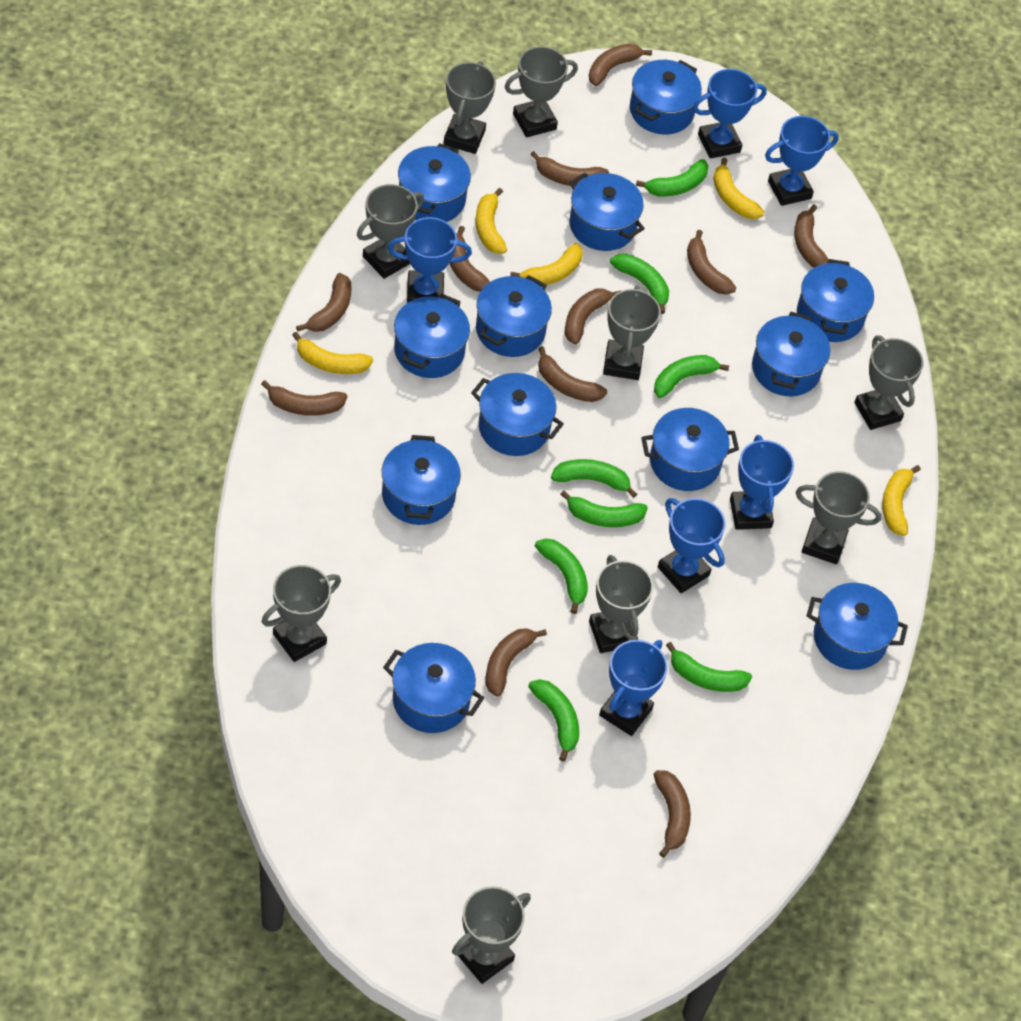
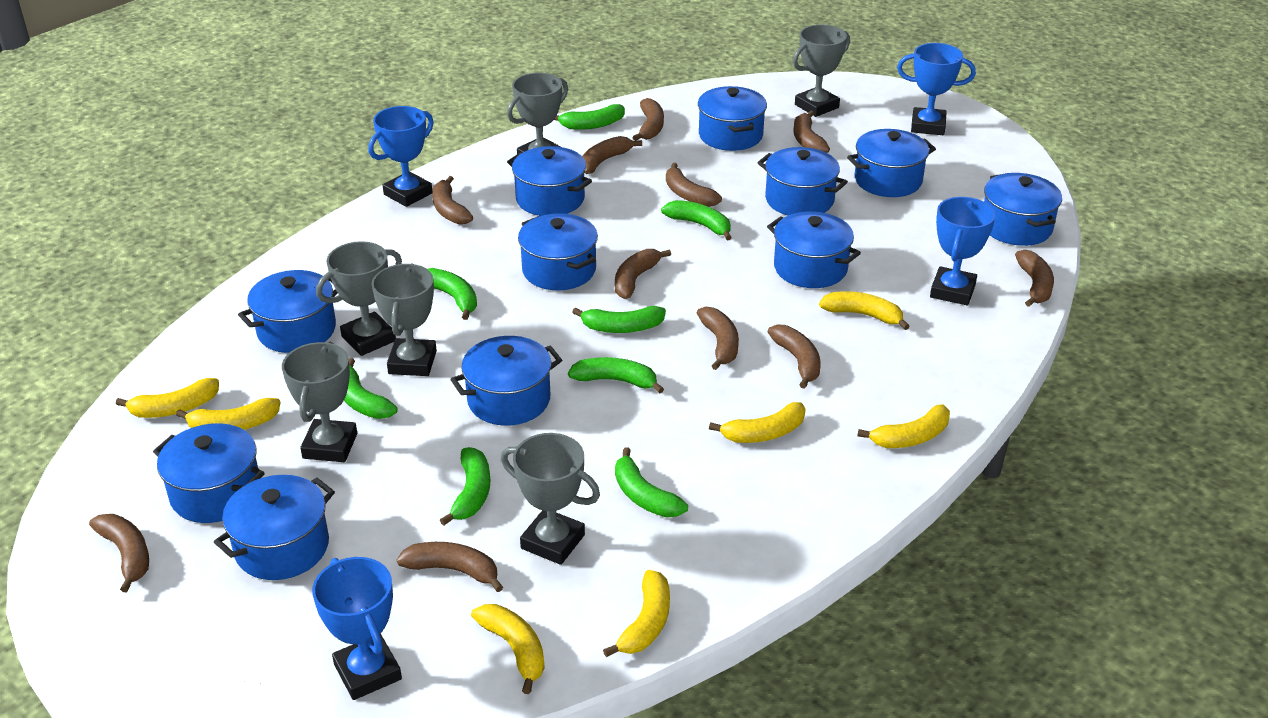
blue pot: [382,435,461,525] [383,643,484,733] [394,294,470,378] [398,143,471,222] [471,373,564,456] [476,275,552,357] [569,172,645,251] [630,60,702,134] [641,408,739,491] [752,312,830,396] [797,259,874,342] [807,583,908,670] = 12 -> [153,423,265,523] [214,475,335,580] [238,270,338,353] [450,336,562,425] [507,146,592,216] [518,213,598,290] [698,86,767,151] [757,147,848,215] [767,211,861,288] [847,129,936,197] [984,173,1062,246] = 11
blue trophy: [387,217,472,303] [599,640,668,736] [658,498,726,593] [693,69,767,159] [730,435,794,530] [765,116,839,206] = 6 -> [312,557,402,700] [368,106,434,207] [897,43,976,135] [930,197,996,305] = 4
grey trophy: [262,565,341,662] [357,184,424,279] [443,61,496,154] [452,886,531,984] [505,46,578,137] [589,555,653,653] [603,286,661,380] [796,471,881,564] [855,335,924,430] = 9 -> [282,341,357,462] [316,241,402,356] [372,263,437,376] [501,433,600,565] [507,73,568,154] [793,24,850,117] = 6
yellow banana: [292,332,373,374] [475,188,507,253] [510,243,583,285] [713,158,764,219] [882,465,921,536] = 5 -> [116,378,219,418] [176,398,280,430] [471,604,545,694] [603,570,670,657] [709,402,806,443] [819,291,910,330] [858,405,950,448] = 7

